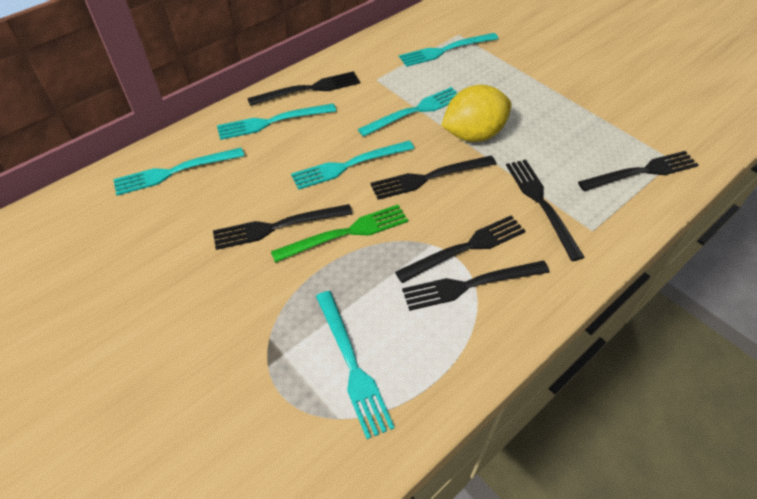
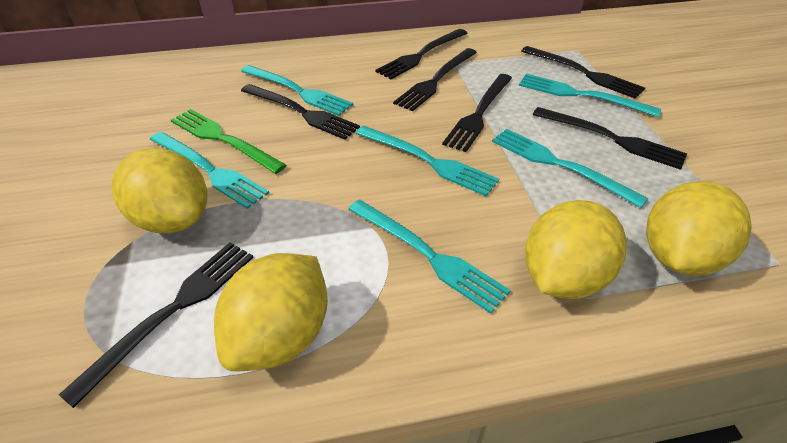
yellow lemon: [441,85,511,142] = 1 -> [112,148,207,233] [214,253,328,371] [525,200,627,299] [646,181,752,276] = 4

